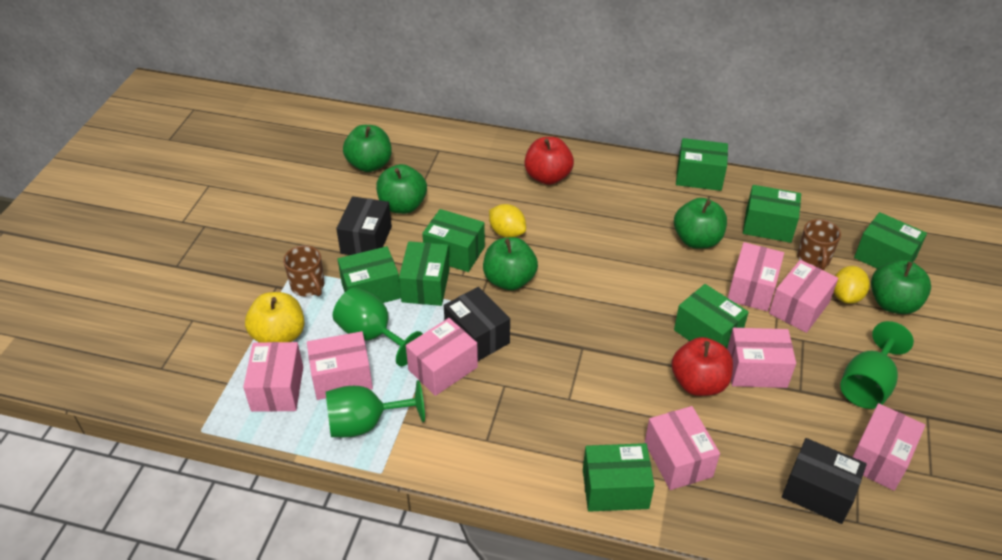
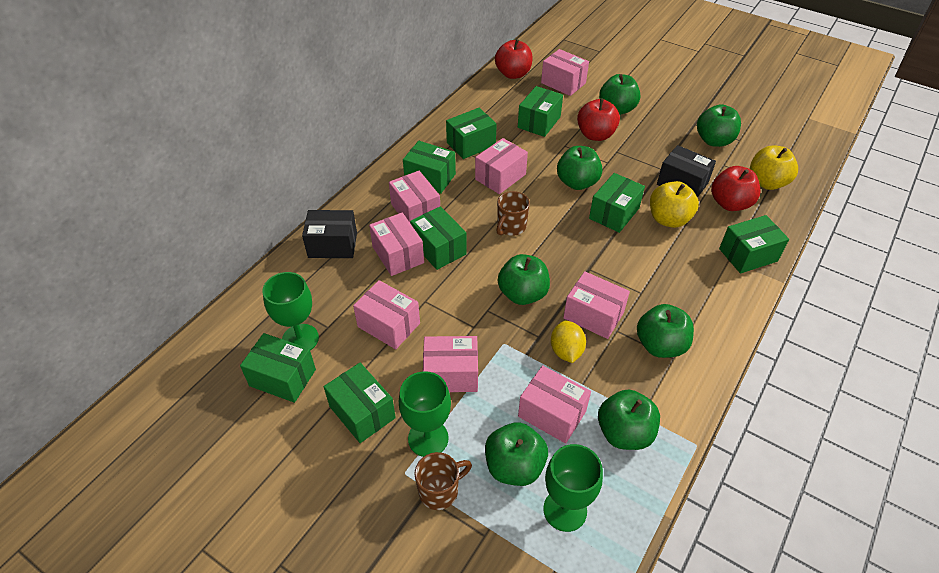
black box: [336,196,392,255] [444,287,510,361] [782,438,867,524] = 3 -> [302,210,357,258] [657,145,716,198] = 2
green apple: [343,125,392,172] [376,164,427,214] [483,237,538,290] [674,198,727,249] [871,260,931,314] = 5 -> [485,422,548,486] [498,254,550,305] [557,146,602,190] [598,390,660,450] [599,74,640,115] [637,304,694,358] [697,104,741,147] = 7
red apple: [524,137,574,185] [672,337,733,396] = 2 -> [495,39,533,79] [577,98,620,141] [711,166,760,211] = 3
yellow apple: [245,292,305,342] = 1 -> [650,181,699,228] [750,145,798,190] = 2
yellow lemon: [489,204,526,238] [834,266,870,304] = 2 -> [551,320,586,363] = 1

